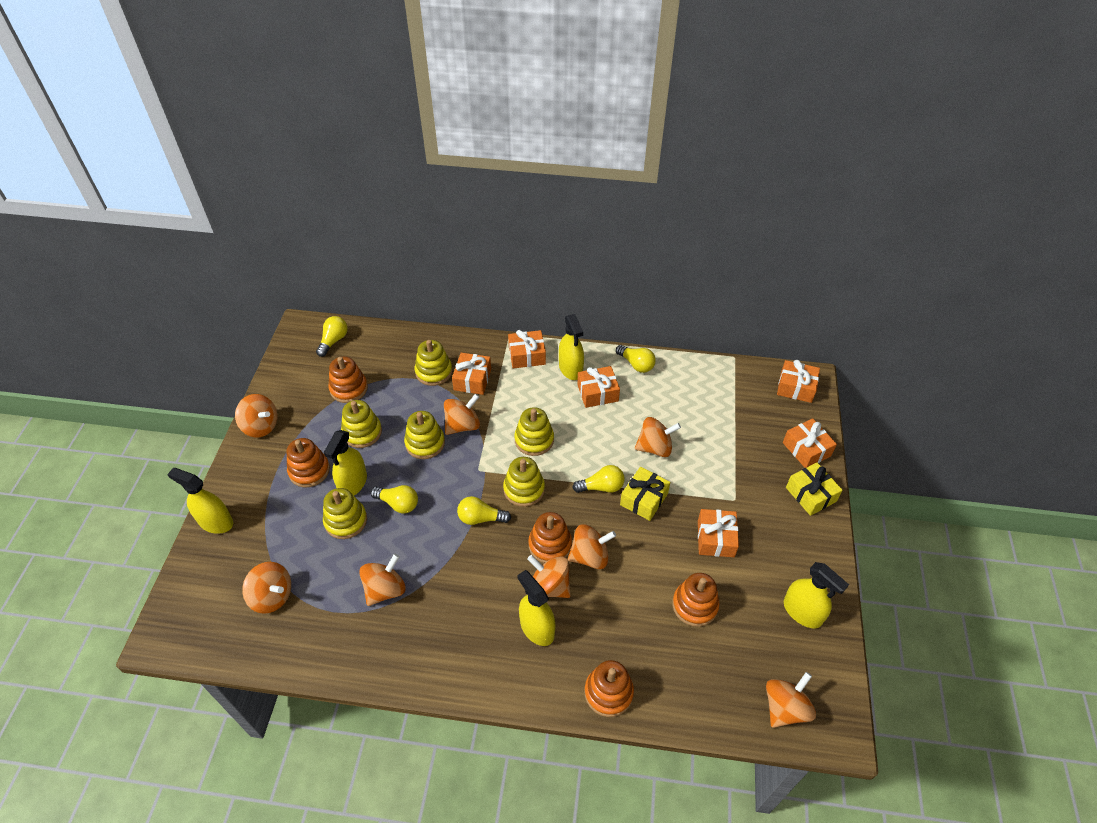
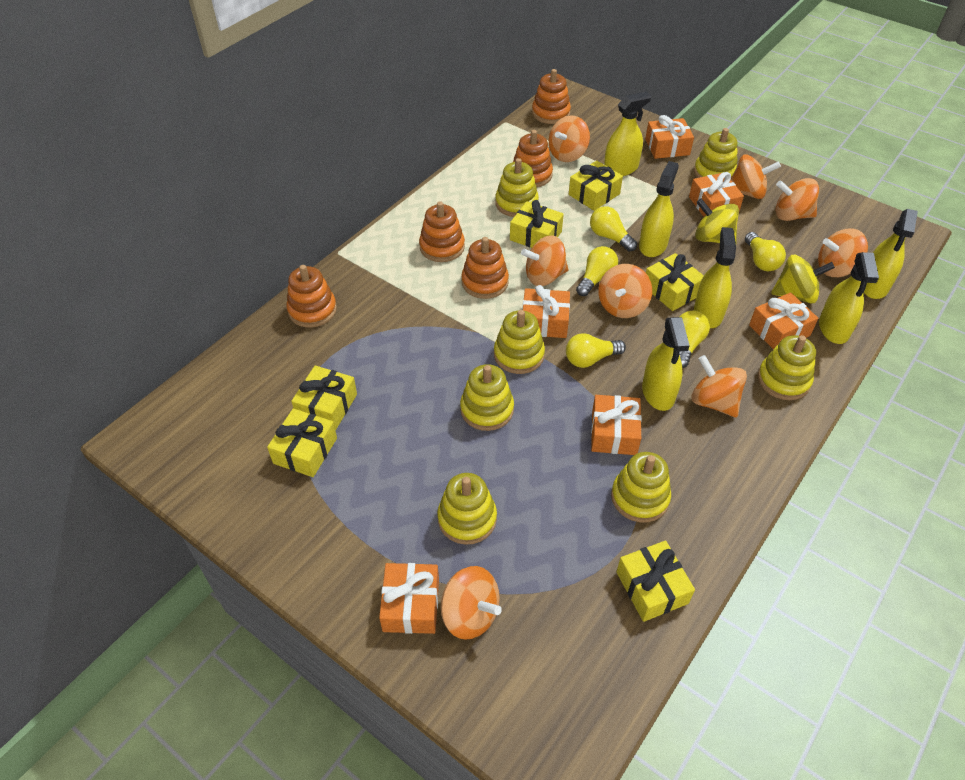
yellow gift: [620,467,670,521] [786,462,843,516] = 2 -> [267,408,337,477] [291,366,357,430] [510,200,564,248] [569,161,623,211] [617,541,695,622] [646,253,704,311] = 6
yellow spinning top: none = 0 -> [695,198,739,243] [771,255,835,303] = 2
yellow spray bottle: [167,468,233,534] [324,430,367,495] [517,570,556,646] [559,314,584,380] [784,562,849,628] = 5 -> [604,92,651,176] [639,161,679,257] [642,317,690,411] [694,227,736,328] [819,252,879,344] [864,209,918,299] = 6
yellow stacking toy: [323,488,367,539] [341,400,382,448] [404,411,445,459] [415,340,452,386] [503,457,545,507] [514,407,554,456] = 6 -> [437,473,497,545] [460,364,514,431] [494,310,545,374] [495,158,539,217] [611,452,671,522] [694,128,738,178] [758,335,816,400] = 7

